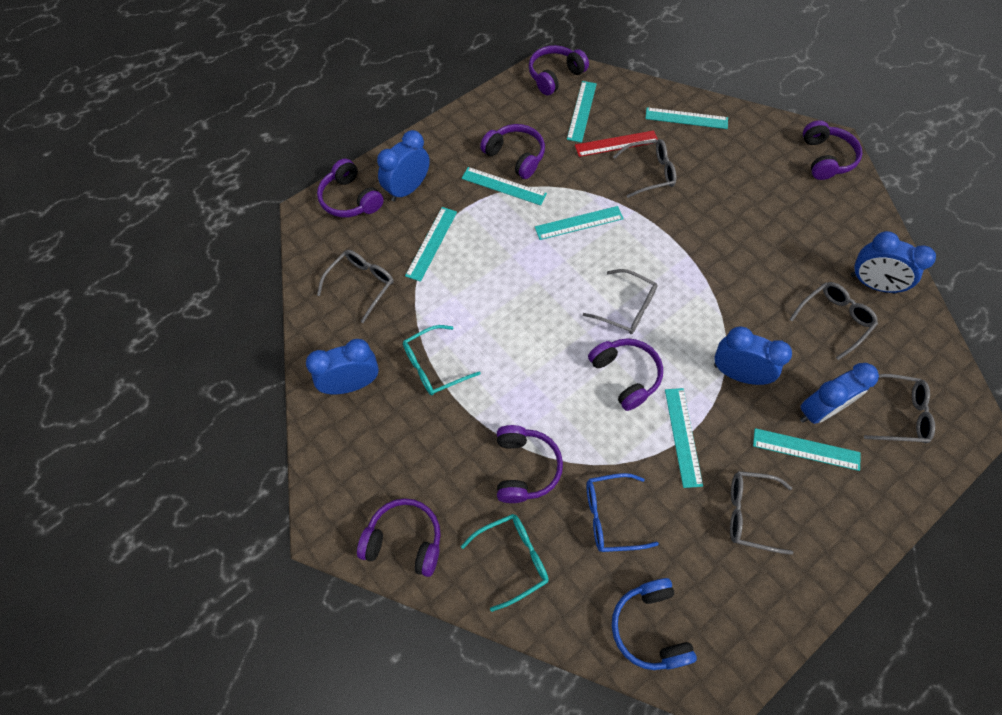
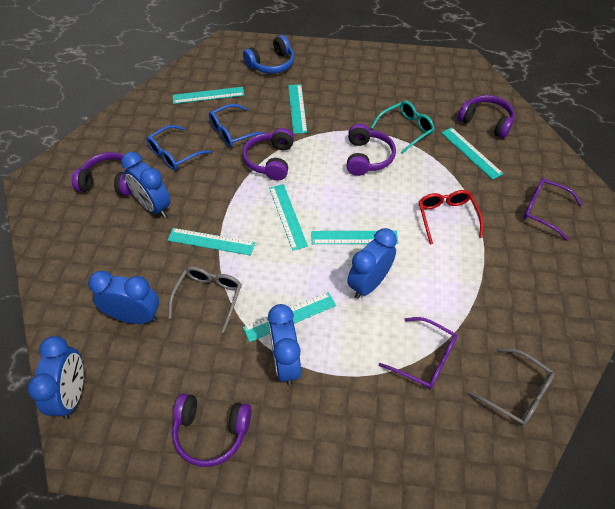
blue glasses: [586,473,659,552] = 1 -> [146,125,211,170] [209,104,264,147] = 2
grey glasses: [317,250,394,323] [583,269,658,334] [613,139,676,198] [730,471,793,555] [789,282,878,360] [864,374,935,443] = 6 -> [168,266,242,333] [468,348,555,426] = 2
purple glasses: none = 0 -> [379,317,457,389] [523,178,582,240] = 2
purple headphones: [317,159,384,218] [357,498,441,577] [480,124,545,179] [497,425,563,503] [529,45,589,95] [588,338,663,411] [803,120,862,180] = 7 -> [72,152,132,196] [172,394,251,467] [243,128,294,180] [347,124,396,176] [458,95,515,139] = 5
red glasses: none = 0 -> [418,190,483,244] = 1
red ruler: [575,130,658,157] = 1 -> none = 0
turquoise glasses: [403,325,481,396] [461,514,549,612] = 2 -> [371,101,435,154] = 1

